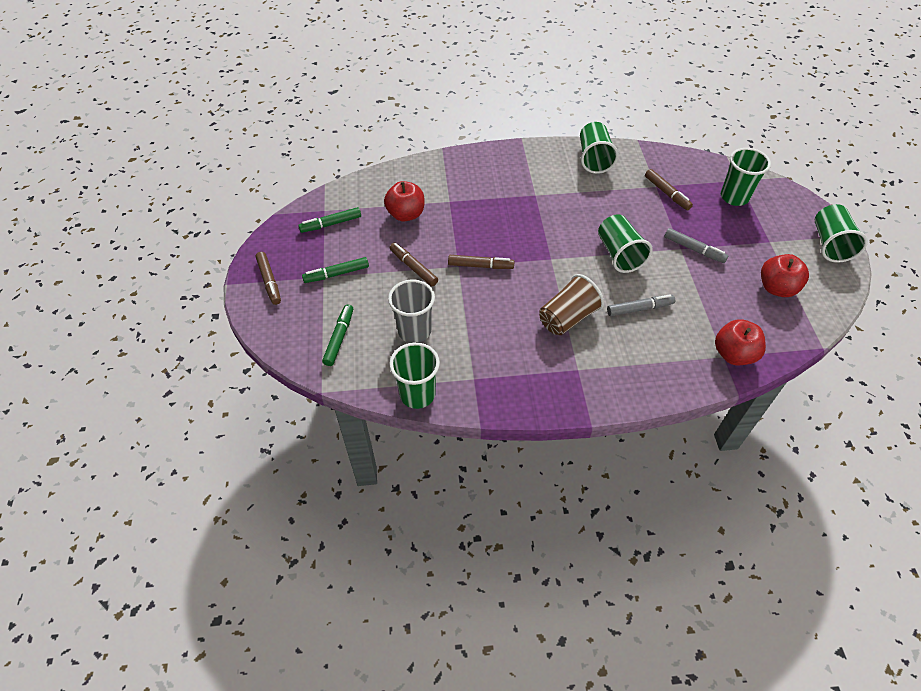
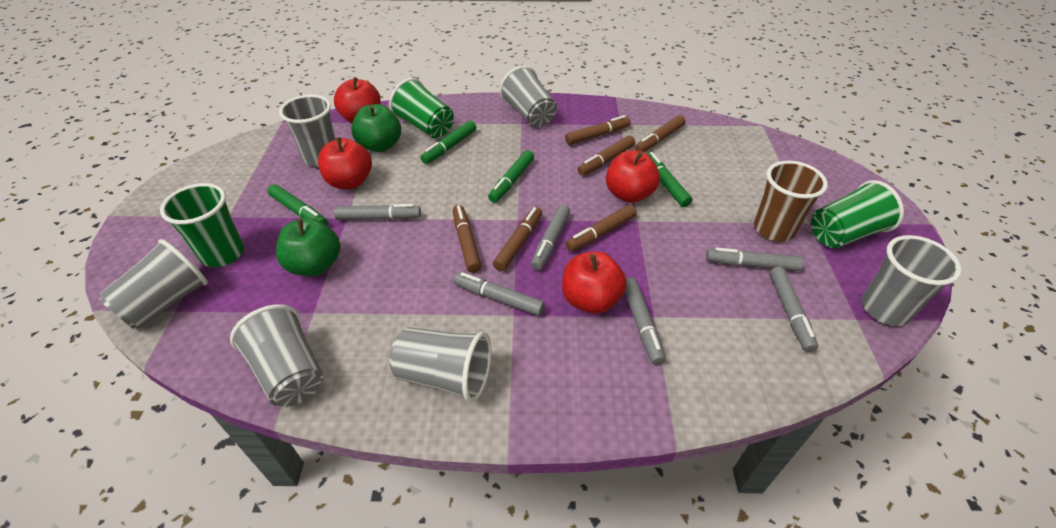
brown marker: [256,252,281,305] [390,243,438,286] [448,255,514,269] [645,169,693,210] = 4 -> [453,205,481,273] [493,207,542,271] [565,115,631,145] [565,205,637,252] [578,136,635,176] [635,115,686,152] = 6
green apple: none = 0 -> [276,218,340,276] [351,104,401,152] = 2
green cup: [389,342,440,409] [580,122,619,174] [598,214,653,273] [721,148,771,206] [815,204,868,263] = 5 -> [160,183,244,267] [389,78,454,138] [811,180,904,248] = 3
green marker: [298,207,361,233] [302,257,369,283] [322,304,353,366] = 3 -> [268,184,328,225] [420,121,476,164] [488,150,534,203] [646,152,692,207] = 4
grey cup: [388,279,435,343] = 1 -> [99,239,208,329] [230,304,324,407] [279,95,336,167] [389,327,491,403] [500,66,557,127] [862,235,962,326] = 6
grey marker: [607,294,675,316] [664,228,728,263] = 2 -> [334,204,421,220] [454,272,545,316] [531,204,570,270] [624,277,666,365] [706,248,804,271] [769,267,818,352] = 6
red apple: [384,181,424,222] [715,319,766,365] [761,254,809,297] = 3 -> [318,137,372,189] [334,77,381,123] [562,251,627,314] [606,151,660,203] = 4

